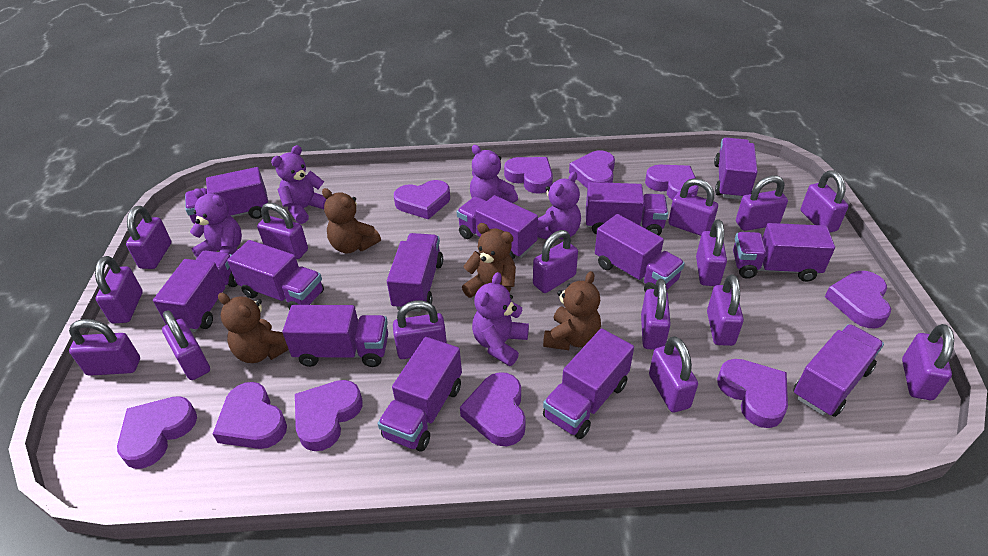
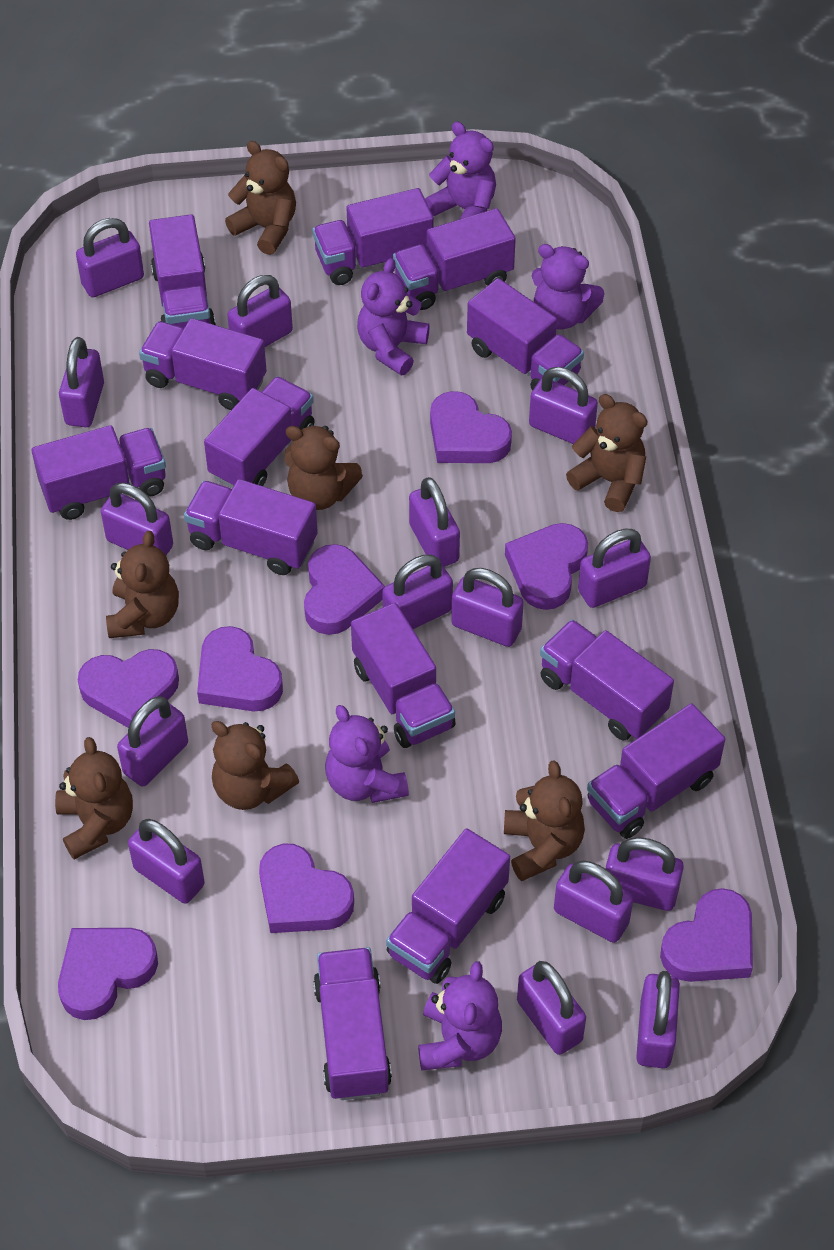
brown teddy bear: [218,293,289,363] [322,188,381,253] [462,223,516,298] [543,271,601,350] = 4 -> [55,737,133,860] [106,531,179,638] [211,721,299,810] [225,141,296,255] [284,425,363,510] [504,760,585,881] [566,394,648,512] = 7
purple heart: [117,396,197,469] [213,382,287,449] [295,380,362,451] [394,180,450,219] [460,372,526,446] [504,157,553,194] [569,150,615,188] [645,165,699,200] [717,359,788,428] [825,271,891,329] = 10 -> [58,928,158,1020] [78,649,179,728] [197,626,283,711] [259,843,354,933] [304,544,385,635] [430,391,512,463] [505,523,588,610] [660,888,753,982] = 8

